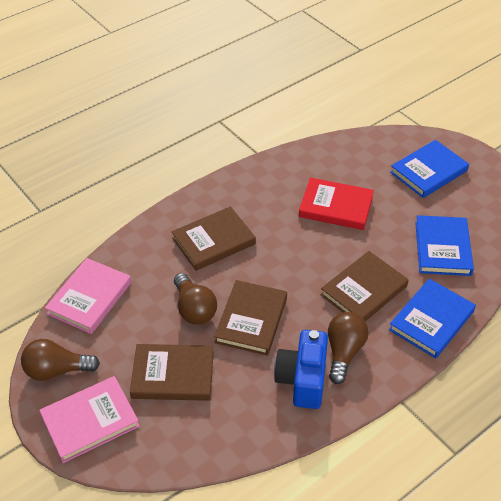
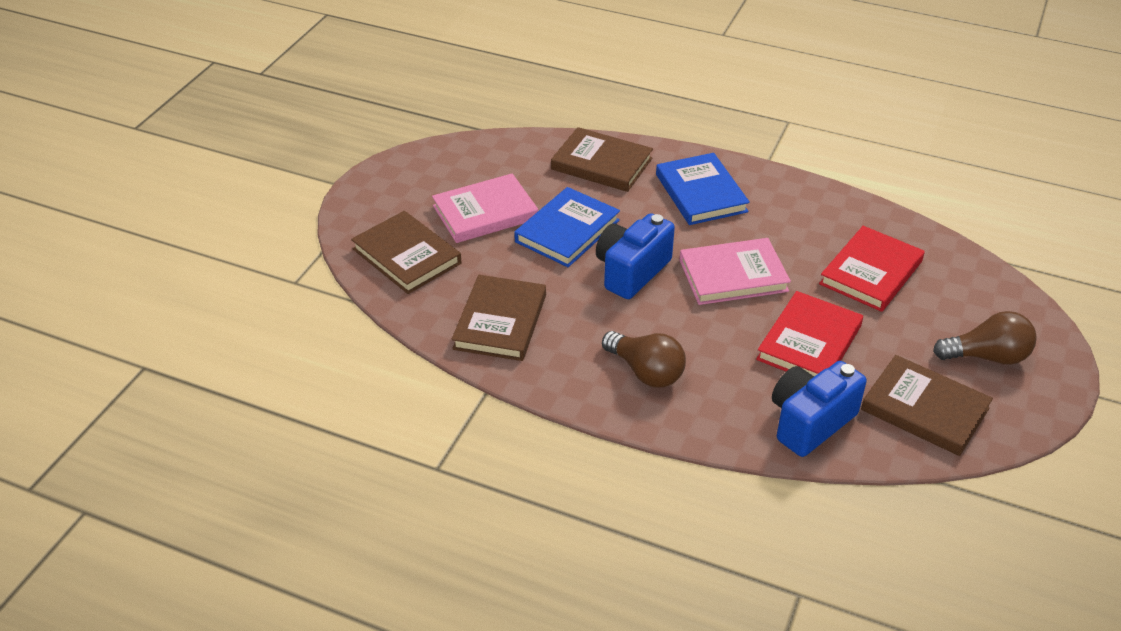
blue book: [389,279,476,359] [390,140,469,198] [415,215,474,276] = 3 -> [514,187,620,267] [656,153,750,225] = 2
blue camera: [274,330,328,409] = 1 -> [596,213,675,299] [772,361,867,457] = 2
brown light bulb: [21,339,100,381] [174,273,217,324] [328,312,369,384] = 3 -> [602,331,686,388] [933,311,1037,365] = 2
red book: [299,178,374,230] = 1 -> [756,291,863,377] [819,226,925,312] = 2

